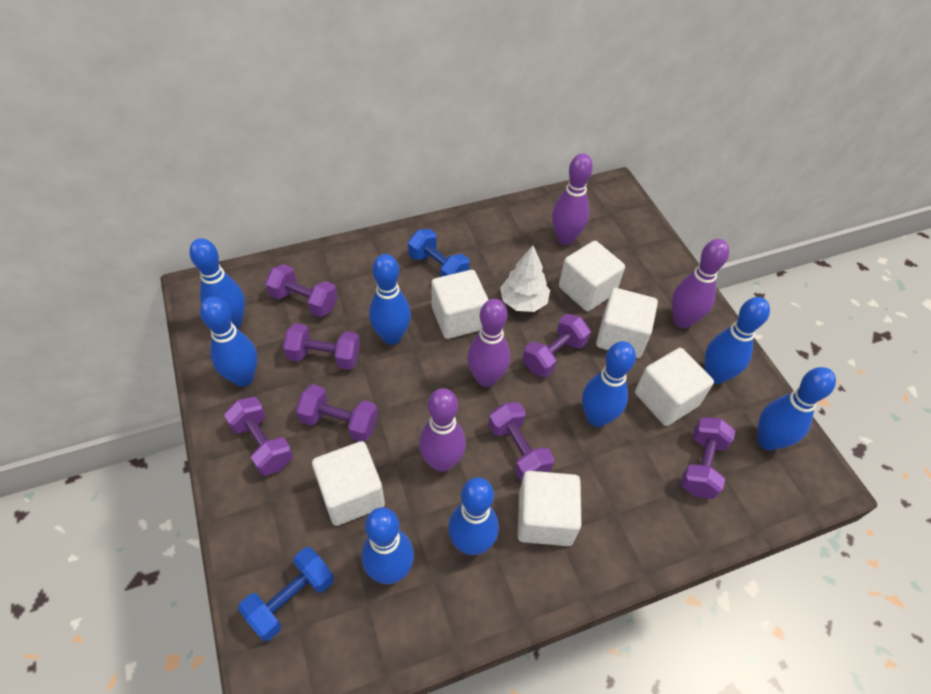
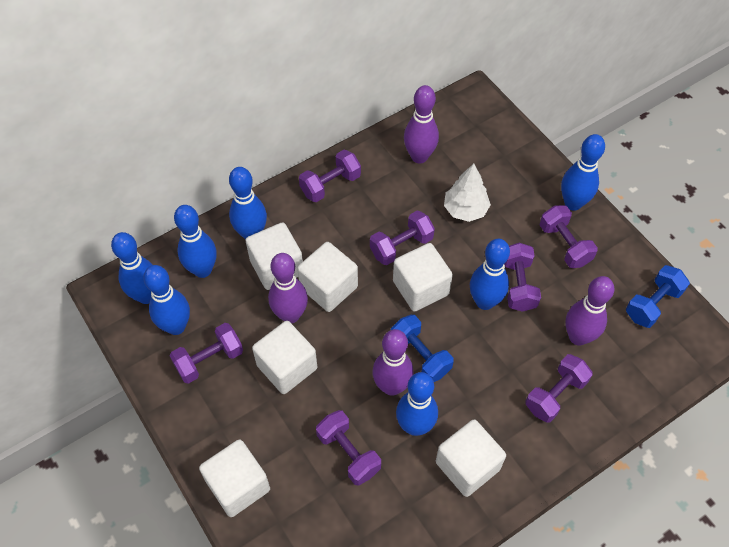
blue bowling pin: [189,238,245,329] [200,296,258,386] [362,507,414,584] [369,254,411,345] [448,477,499,555] [582,341,636,427] [705,297,770,384] [757,367,836,450] = 8 -> [111,232,153,304] [143,265,190,335] [174,205,216,278] [229,167,267,240] [396,372,438,436] [470,239,510,310] [561,134,605,211] = 7

